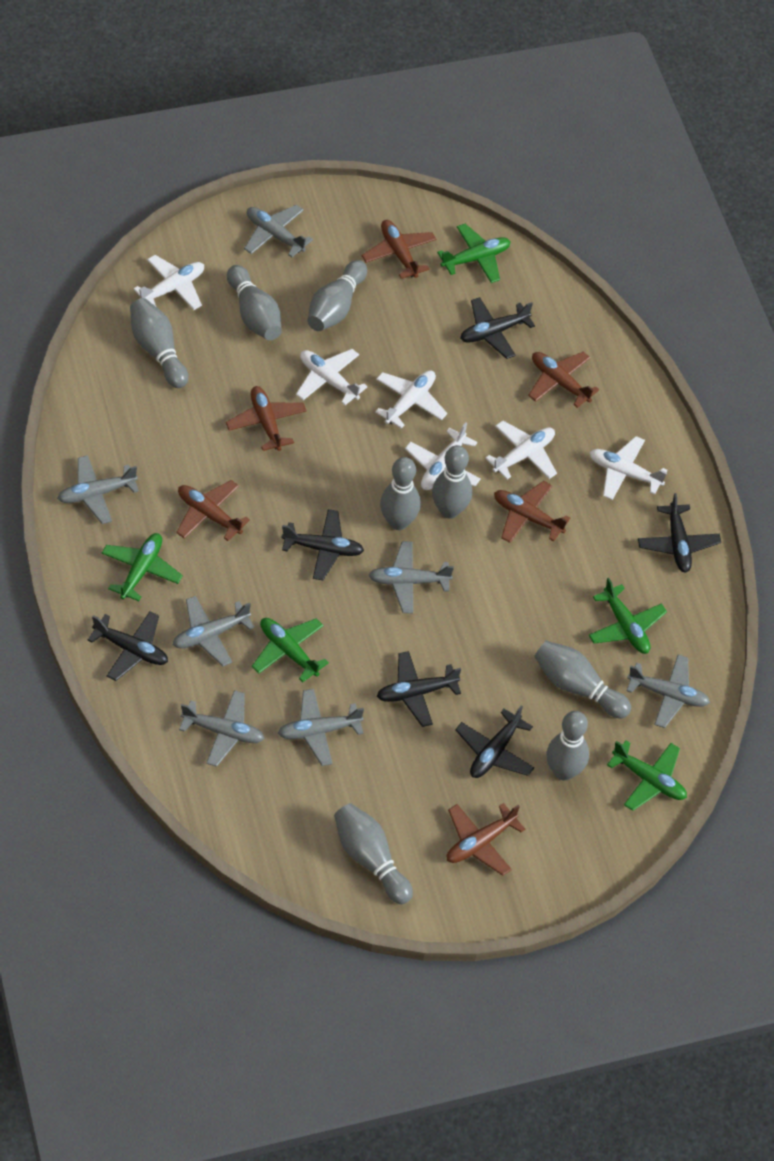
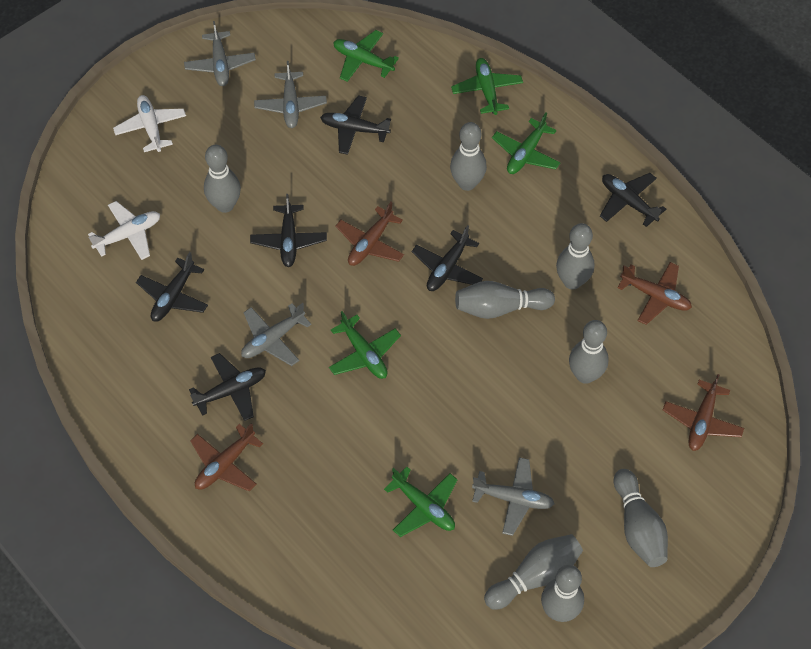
brown plane: [176,480,250,541] [226,386,307,451] [362,220,436,279] [447,803,525,876] [494,481,570,543] [528,352,599,408] = 6 -> [190,423,263,491] [335,202,404,266] [617,262,692,325] [663,374,744,451] = 4
grey plane: [57,455,139,524] [173,596,254,666] [179,690,265,767] [244,205,313,257] [278,689,364,766] [368,541,454,613] [627,655,710,728] = 7 -> [184,21,256,86] [241,303,311,366] [254,61,327,128] [472,457,554,536] = 4
white plane: [133,255,204,310] [296,349,368,405] [375,370,447,429] [405,422,481,490] [486,421,557,479] [590,436,668,500] = 6 -> [88,201,160,260] [113,95,186,152] = 2

